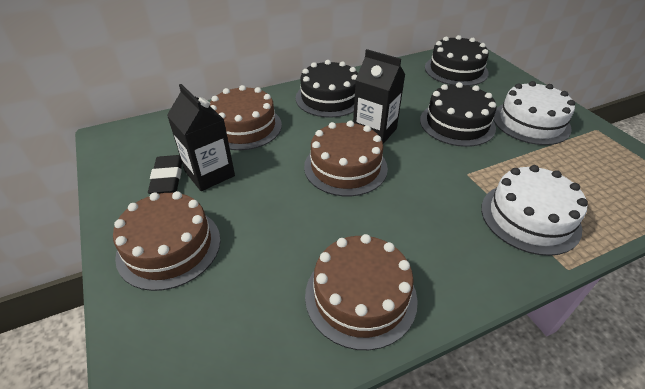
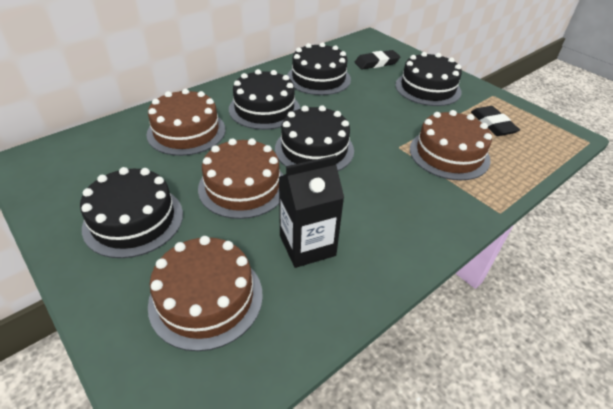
black cake: [296,60,358,118] [420,82,496,147] [425,35,489,86] = 3 -> [80,167,183,258] [229,69,300,130] [275,105,354,171] [287,42,351,95] [395,52,462,106] = 5
black carton: [167,84,235,191] [353,49,405,144] = 2 -> [279,155,344,268] = 1
black eraser: [148,155,182,194] = 1 -> [355,50,400,69] [471,106,520,136] = 2
white cake: [481,165,588,256] [493,81,575,145] = 2 -> none = 0

